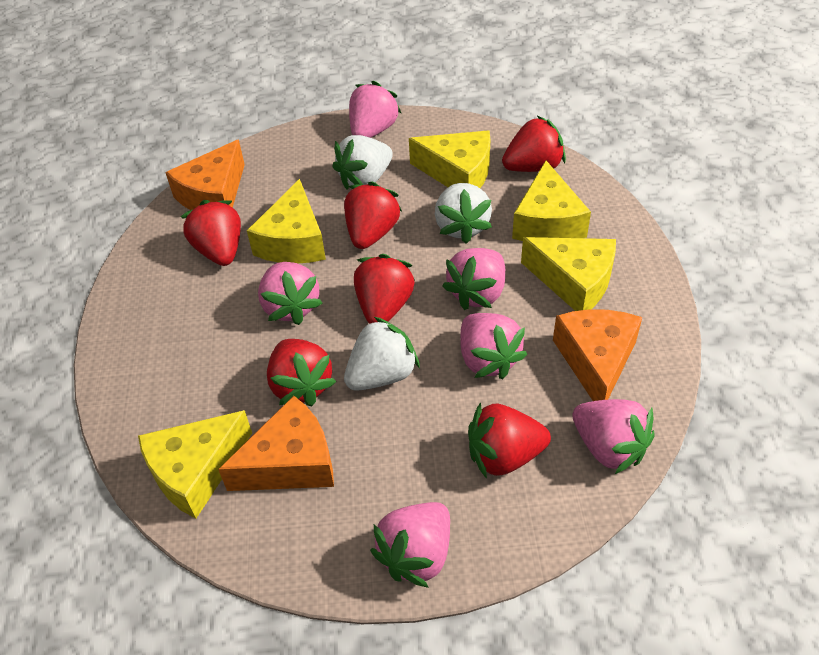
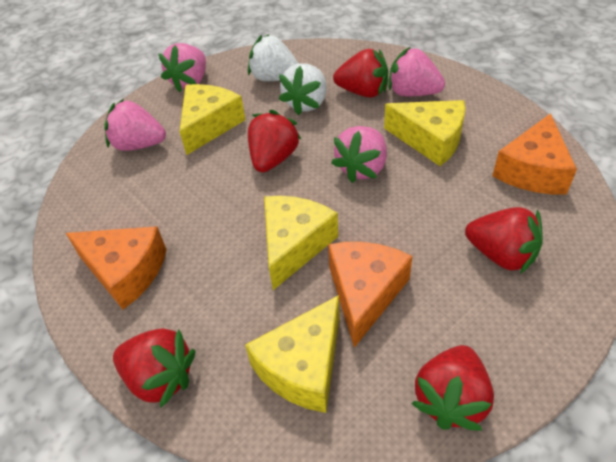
pink strawberry: [258,262,322,325] [349,81,401,138] [370,502,450,588] [442,248,505,310] [460,313,527,379] [572,399,655,474] = 6 -> [104,99,166,151] [158,43,206,92] [331,126,387,183] [389,47,445,96] = 4
red strawberry: [181,200,241,266] [267,339,336,406] [344,181,402,249] [354,254,415,324] [468,402,551,479] [502,116,566,172] = 6 -> [113,328,196,408] [248,110,302,172] [333,49,388,98] [411,345,494,431] [465,207,543,274] = 5
white strawberry: [332,135,393,190] [344,317,420,391] [435,183,492,244] = 3 -> [248,34,299,81] [279,63,327,115] = 2
yellow cheese: [138,410,252,519] [247,179,326,263] [409,130,490,188] [512,161,591,241] [521,237,616,311] = 5 -> [179,84,245,155] [245,295,340,413] [264,196,338,290] [384,100,465,166] = 4

